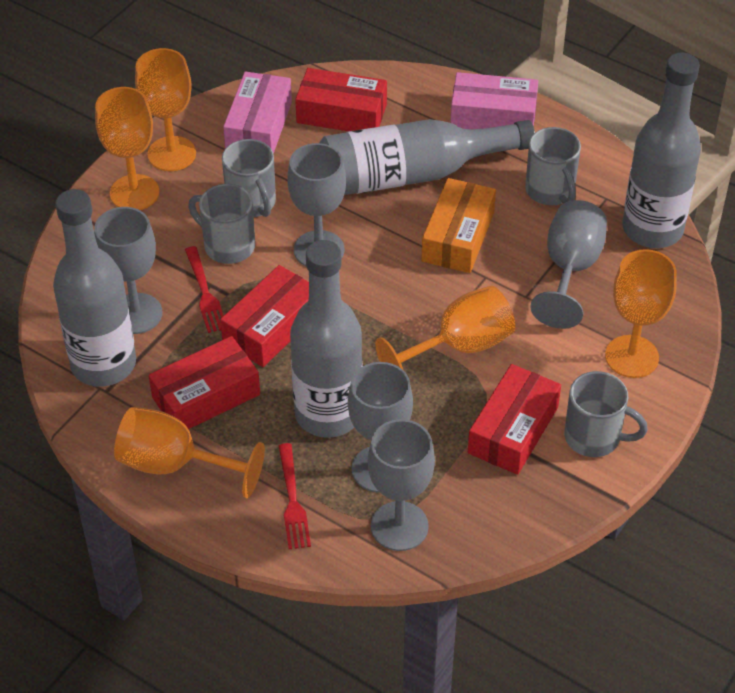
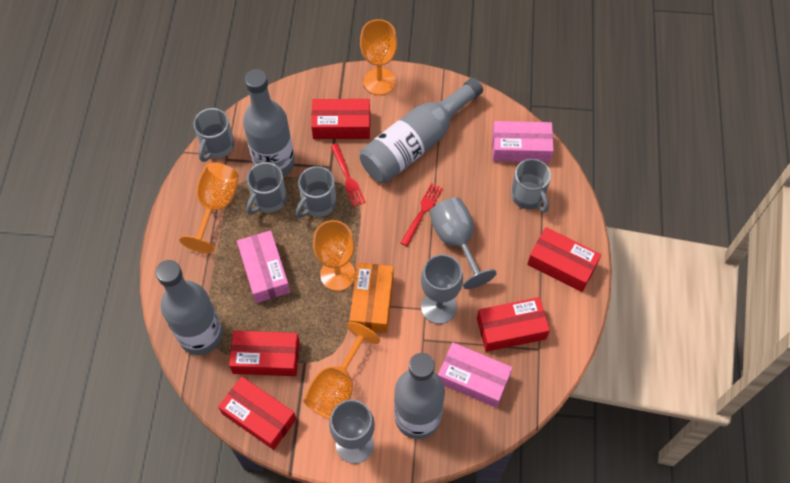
grey goblet: [94,207,162,334] [288,143,346,266] [348,362,413,493] [368,419,435,551] [530,200,607,329] = 5 -> [329,399,375,464] [421,254,463,324] [430,197,497,289] = 3
orange goblet: [95,87,159,210] [114,407,265,498] [135,48,196,171] [375,285,515,370] [605,249,677,378] = 5 -> [179,162,239,253] [303,322,380,419] [313,220,355,291] [360,19,397,95] = 4
pink box: [223,72,292,154] [450,72,538,129] = 2 -> [237,230,290,303] [438,342,513,408] [492,121,554,163] = 3
red box: [149,336,260,429] [220,265,309,367] [295,68,387,131] [468,364,561,475] = 4 -> [218,377,296,450] [229,330,300,376] [311,99,370,139] [477,297,550,352] [527,227,601,292] = 5

